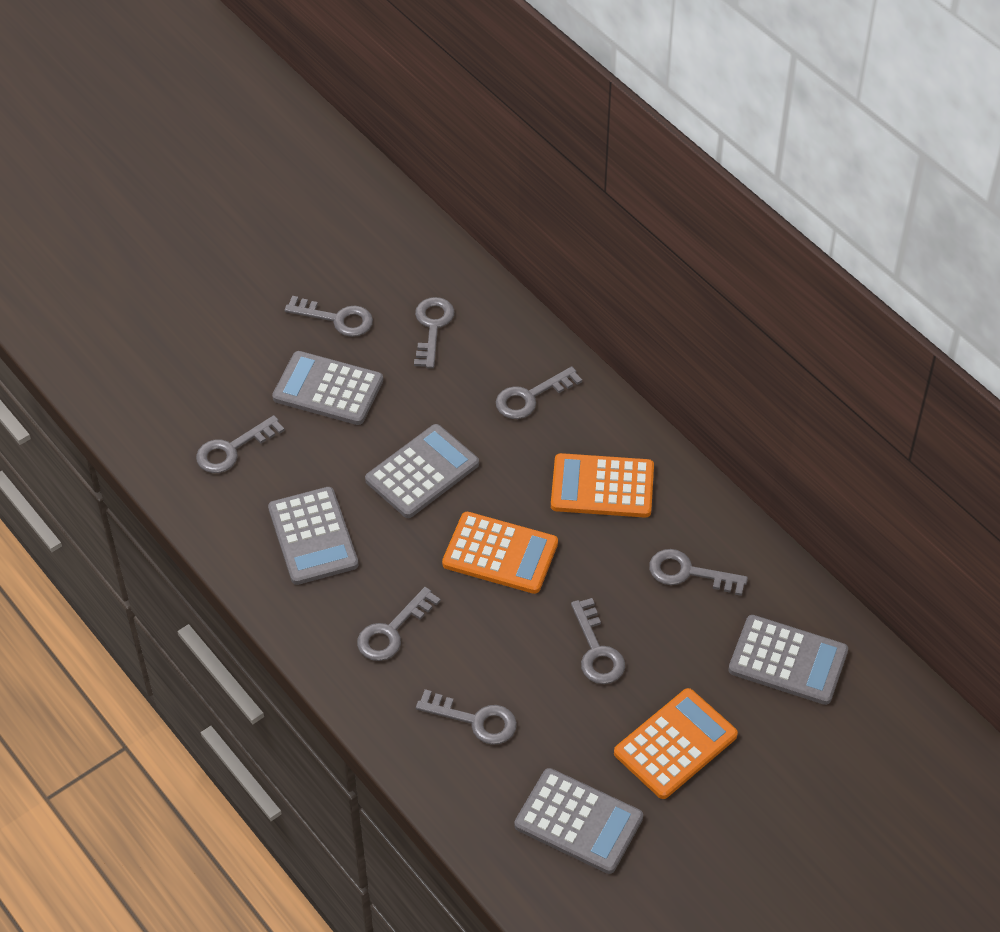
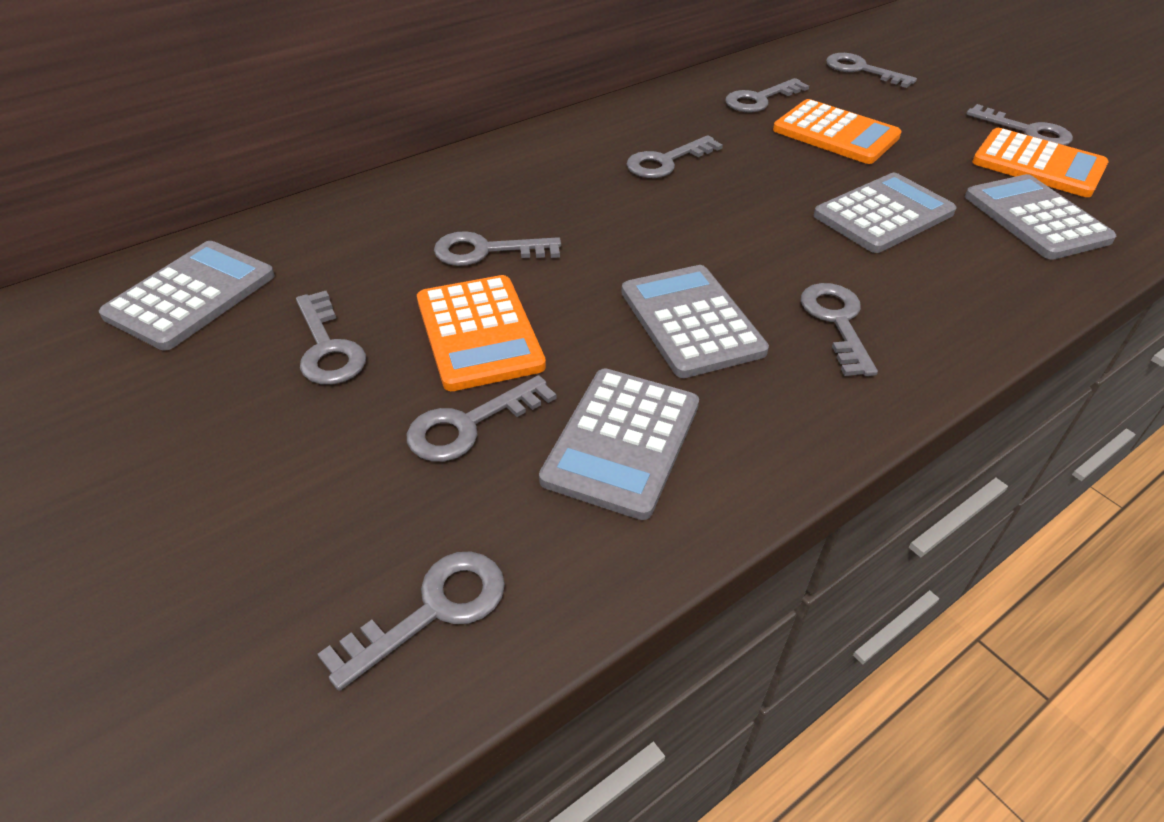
grey key: [196,415,285,473] [285,296,373,337] [357,587,441,661] [414,297,454,368] [416,689,517,745] [496,366,582,419] [571,598,625,684] [649,549,748,596] = 8 -> [296,291,366,385] [318,551,505,691] [407,375,556,462] [434,231,561,266] [627,135,723,178] [725,78,809,112] [801,283,878,376] [826,53,917,88] [966,104,1073,145] = 9

